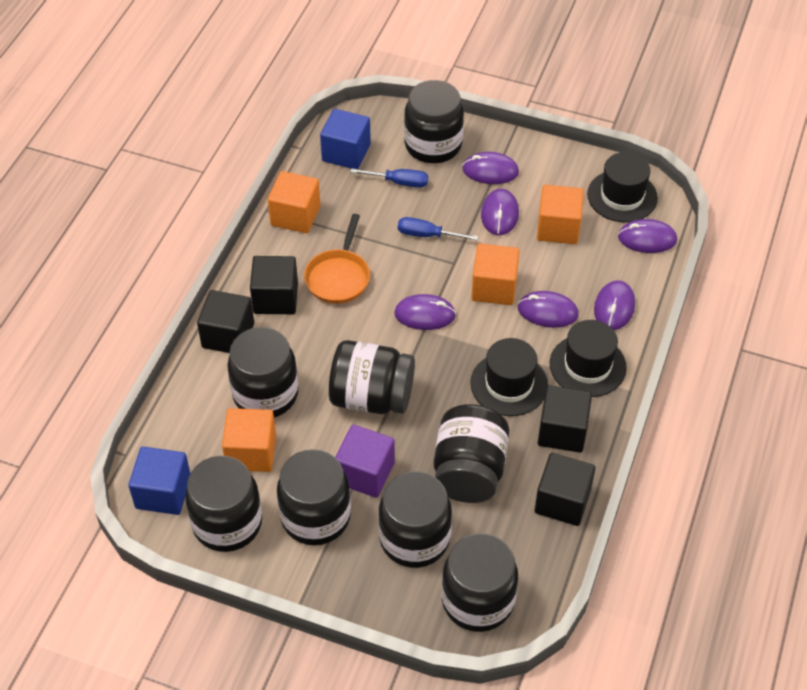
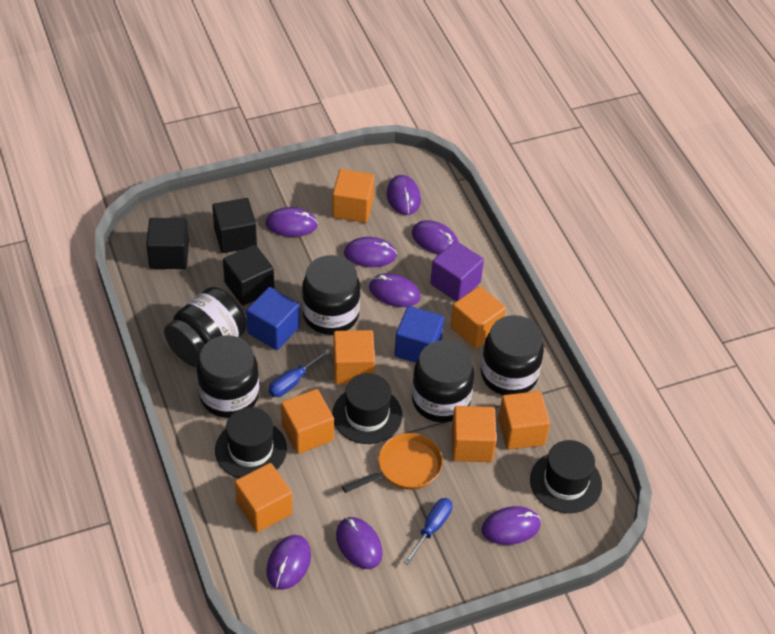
black cube: [197,290,254,353] [250,256,298,314] [535,453,596,526] [538,385,592,453] = 4 -> [146,218,189,269] [212,198,257,253] [223,245,274,306] = 3
black jar: [185,456,262,552] [227,327,298,417] [277,449,351,545] [329,340,415,414] [378,471,452,568] [404,80,464,163] [434,404,509,503] [441,533,518,632] = 8 -> [164,287,247,367] [197,335,259,418] [302,255,360,335] [412,340,474,422] [481,315,544,395] = 5
orange cube: [222,408,276,472] [268,171,320,233] [471,244,520,305] [537,185,584,244] = 4 -> [235,463,292,532] [281,389,334,454] [332,169,375,223] [333,330,375,384] [451,286,506,349] [452,406,497,462] [499,391,550,450] = 7
purple mouse: [394,294,456,330] [462,152,519,184] [481,189,519,235] [518,291,579,328] [594,280,635,330] [618,219,677,253] = 6 -> [265,207,318,237] [266,535,311,590] [336,517,383,569] [344,237,397,267] [369,273,421,307] [387,175,421,215] [412,220,459,255] [481,506,541,545] = 8

